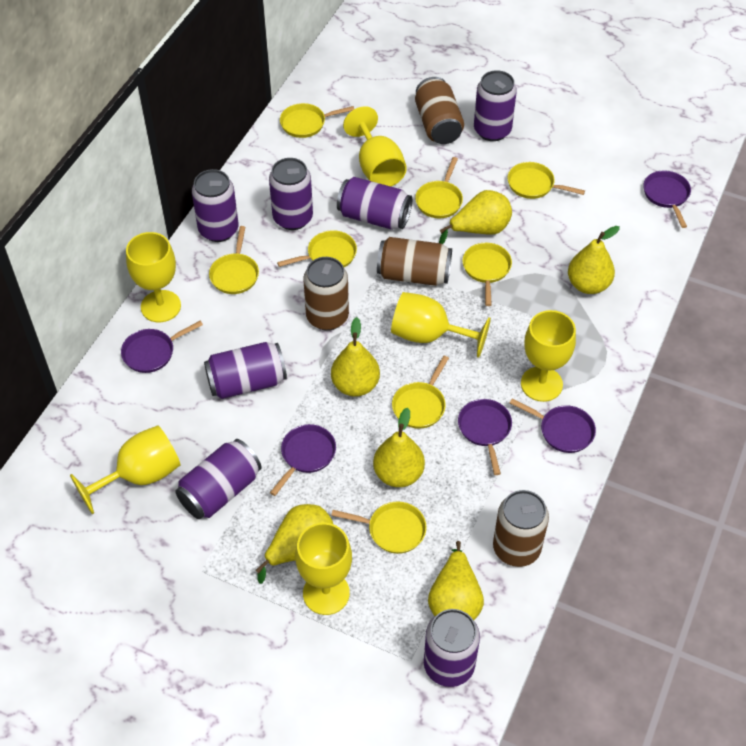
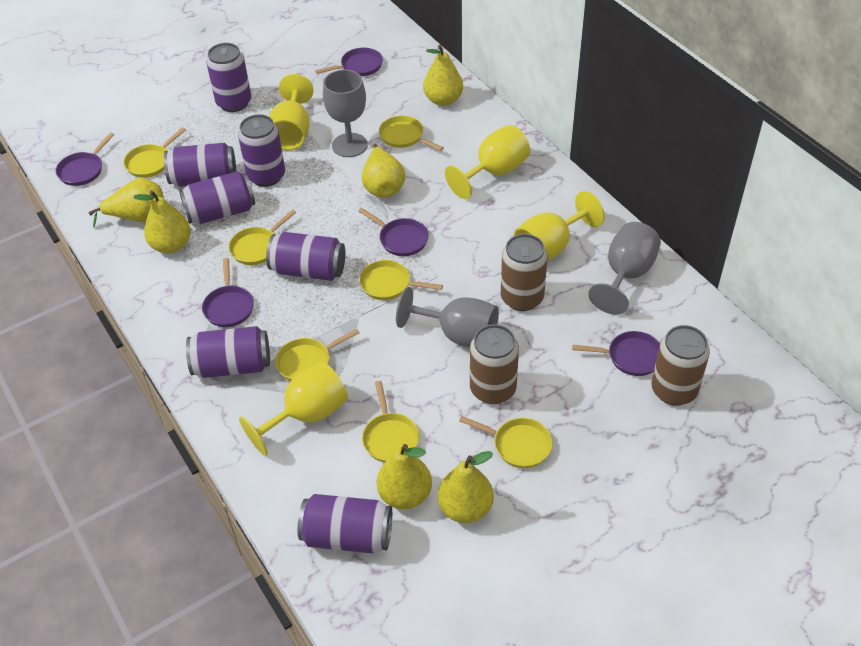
brown can: [303,257,349,331] [377,237,452,286] [415,77,464,144] [493,490,549,567] = 4 -> [470,324,519,404] [501,234,547,311] [651,325,710,406] = 3
grey goblet: none = 0 -> [323,70,368,157] [396,287,499,348] [588,222,661,315] = 3
yellow goblet: [70,425,180,514] [126,232,181,322] [295,523,352,615] [343,106,407,186] [391,292,491,358] [521,310,576,402] = 6 -> [239,361,348,456] [269,74,314,151] [445,125,530,199] [513,191,605,261] = 4
yellow pan: [209,226,259,294] [277,230,357,267] [280,103,354,138] [331,501,427,554] [392,356,449,429] [415,157,463,218] [462,243,512,306] [508,162,585,199] = 8 -> [124,127,186,178] [229,209,296,265] [275,329,360,381] [359,260,443,300] [362,381,420,463] [379,116,444,151] [459,416,553,468] = 7

